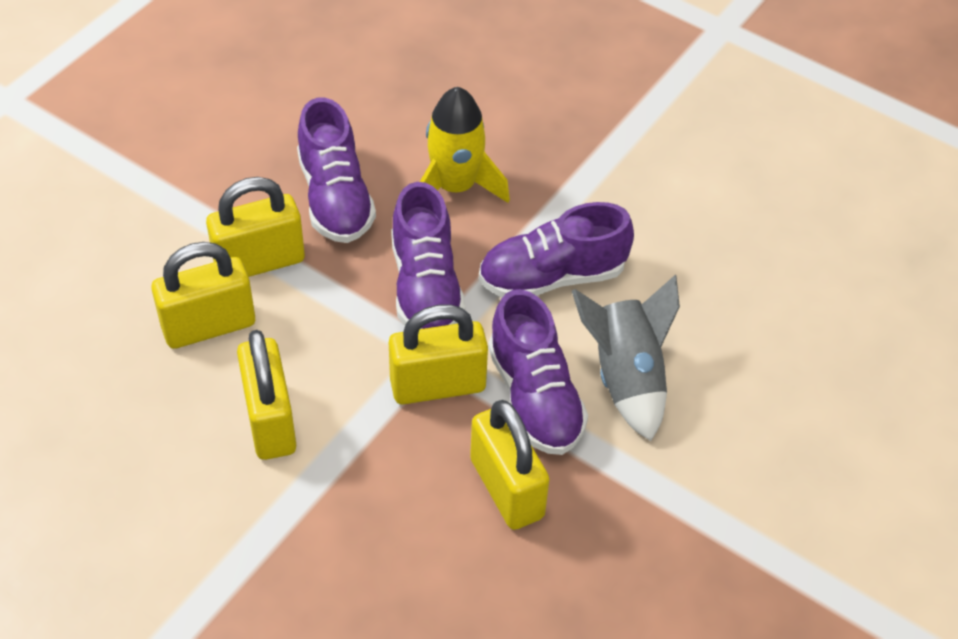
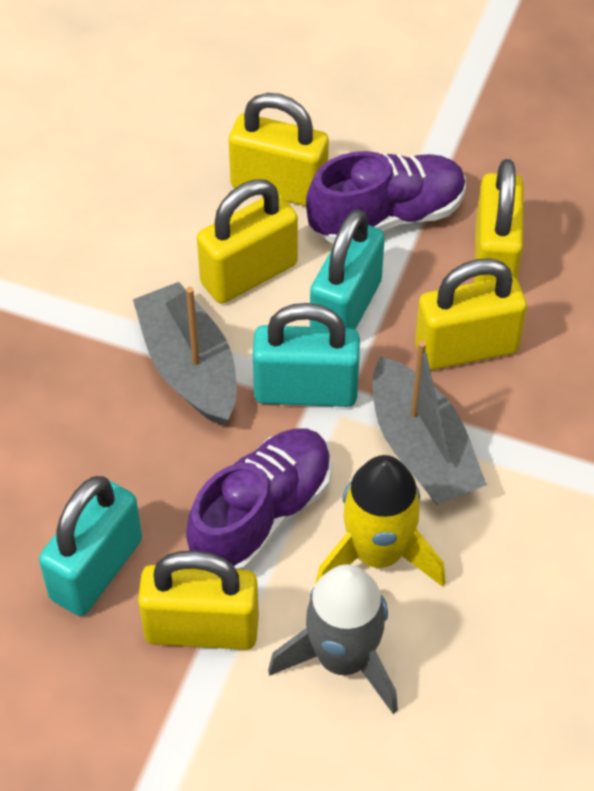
grey boat: none = 0 -> [133,282,237,426] [373,341,487,505] = 2
purple shoe: [297,98,376,243] [391,182,465,329] [479,202,634,298] [488,289,588,455] = 4 -> [186,428,332,570] [306,151,466,243] = 2
turquoise padlock: none = 0 -> [39,476,142,616] [253,303,360,407] [310,209,385,329] = 3

